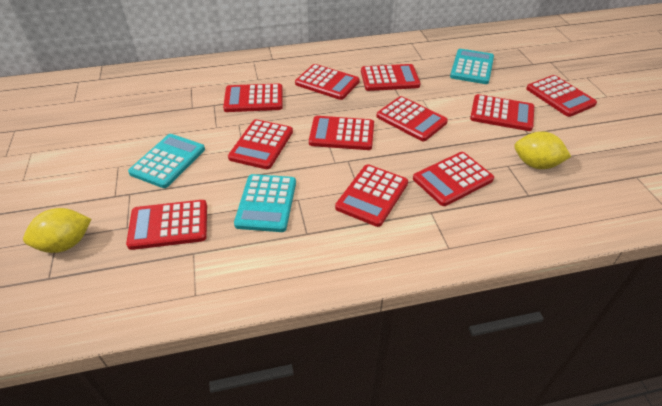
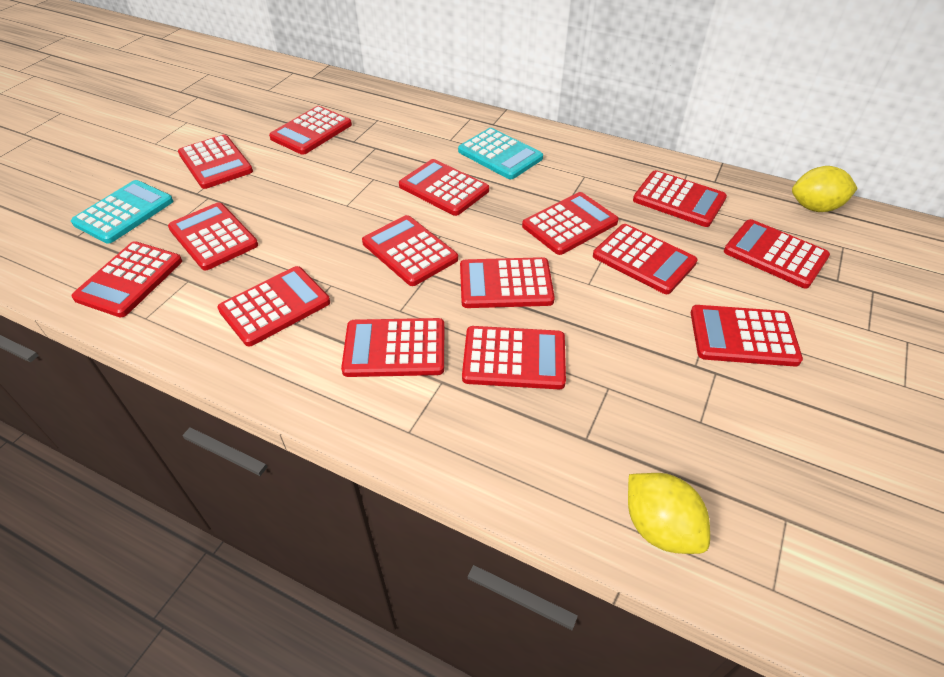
red calculator: [126,200,207,250] [223,83,283,112] [228,119,293,169] [295,64,360,100] [309,116,374,150] [335,164,408,227] [361,64,421,91] [376,96,448,141] [413,152,494,206] [470,94,534,131] [526,75,597,117] = 11 -> [71,241,182,317] [168,202,258,270] [178,135,253,189] [217,266,330,346] [269,106,352,155] [341,318,444,377] [362,215,458,286] [399,159,489,216] [460,257,555,308] [462,326,566,389] [522,192,619,255] [593,224,698,294] [633,170,727,227] [691,305,803,367] [724,219,830,289] = 15
turquoise calculator: [128,134,205,188] [234,174,296,232] [450,49,494,84] = 3 -> [71,180,173,244] [458,128,543,179] = 2

